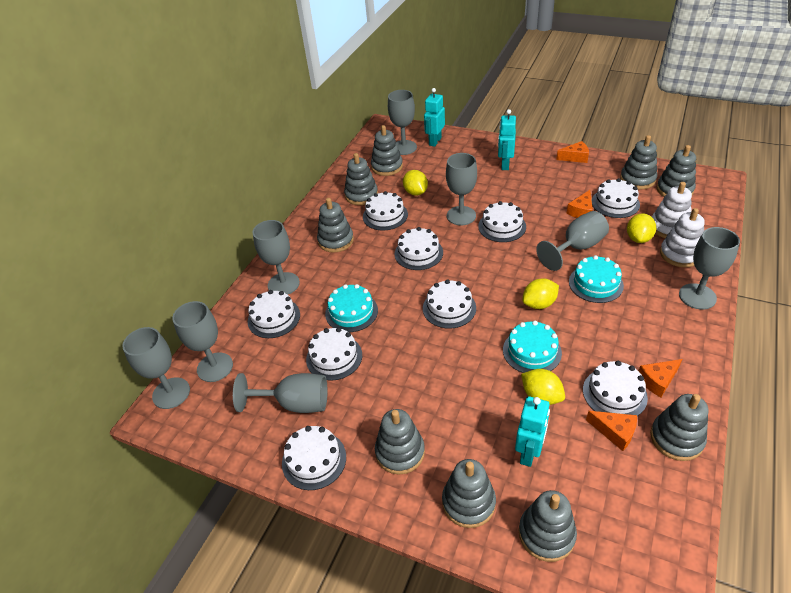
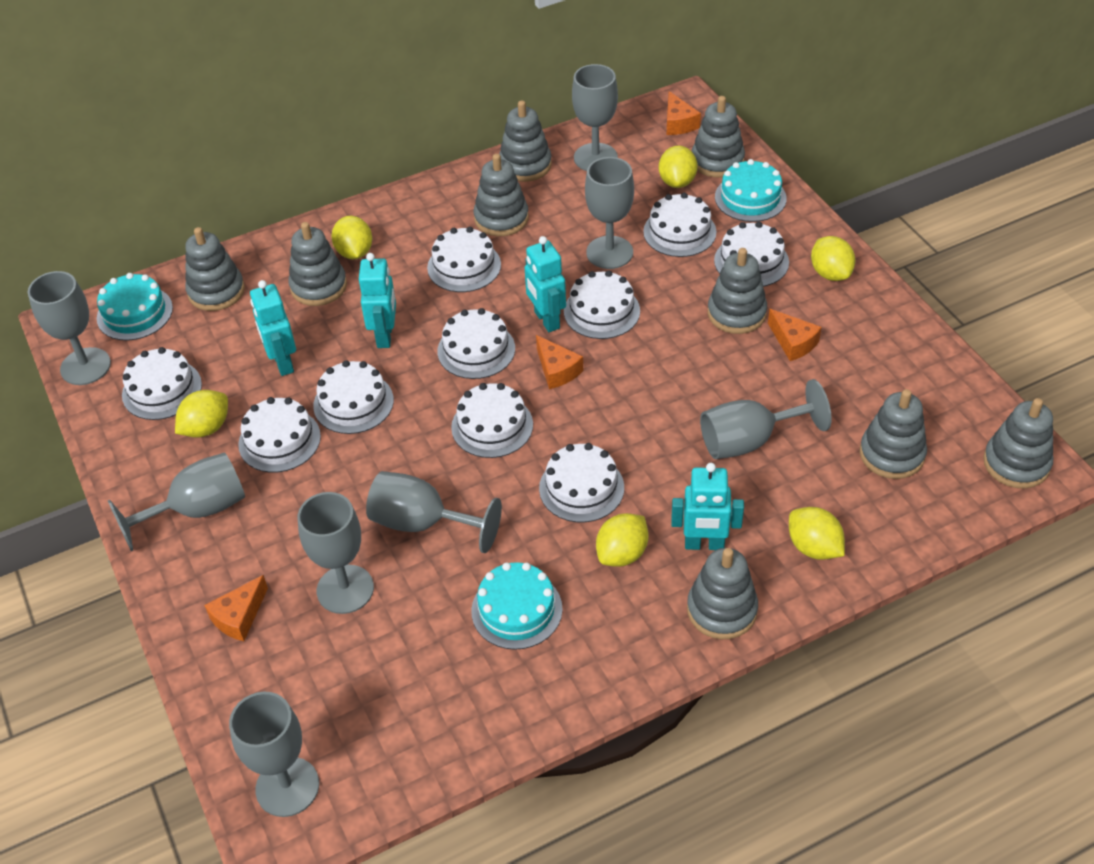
turquoise robot: [424,88,445,147] [498,109,516,170] [515,396,550,467] = 3 -> [250,280,296,376] [359,253,396,348] [525,236,566,332] [671,463,744,550] = 4
white cake: [248,290,300,338] [282,426,346,490] [306,327,362,381] [363,191,408,230] [395,227,443,270] [423,279,476,329] [478,201,526,242] [583,361,648,416] [592,178,640,218] = 9 -> [122,347,202,420] [238,397,321,473] [313,360,394,434] [427,227,501,292] [437,308,515,379] [451,383,533,458] [539,443,624,522] [564,270,640,339] [643,193,716,257] [714,222,789,287] = 10
white stacking toy: [652,182,692,238] [660,208,705,267] = 2 -> none = 0
yellow lemon: [403,170,428,196] [521,369,565,405] [522,279,559,309] [627,213,656,243] = 4 -> [175,390,228,438] [331,216,372,259] [596,513,648,567] [659,146,698,188] [789,507,845,560] [811,236,855,281] = 6

